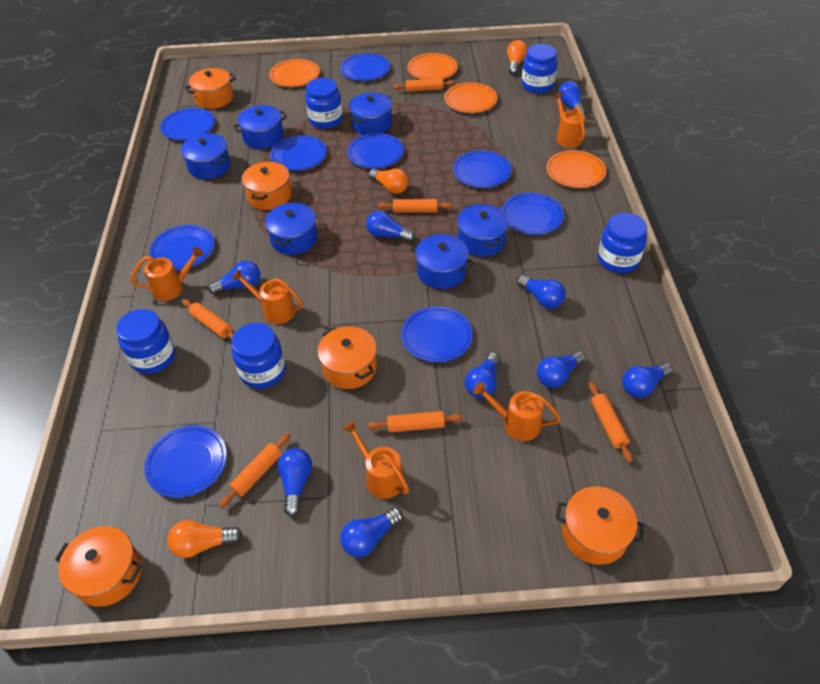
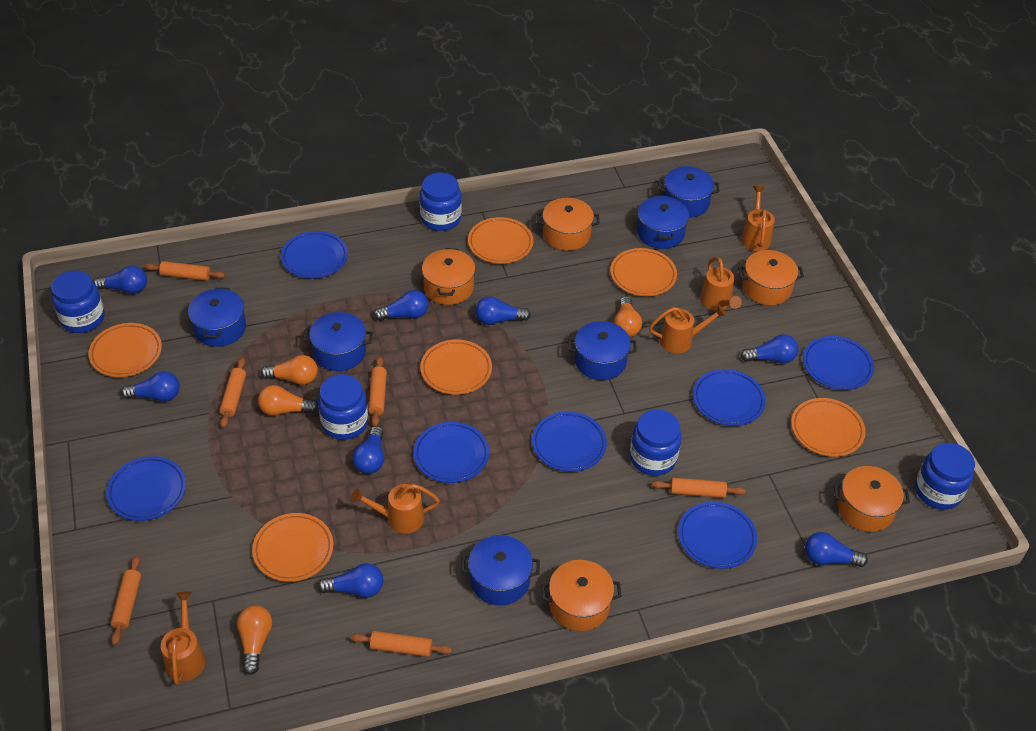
blue light bulb: [208,261,260,294] [278,448,312,517] [340,507,403,557] [366,211,415,242] [465,352,501,398] [517,275,566,309] [537,350,585,388] [558,81,586,115] [622,362,672,398] = 9 -> [93,266,147,294] [121,371,180,402] [318,563,383,598] [352,426,384,474] [373,290,429,321] [475,296,531,325] [740,334,798,364] [805,532,868,567] = 8
blue plate: [144,426,227,498] [150,225,215,270] [160,108,215,140] [270,135,327,171] [340,53,390,81] [347,133,404,169] [401,306,473,363] [453,150,512,188] [502,193,564,235] = 9 -> [106,456,186,521] [281,231,348,279] [414,422,489,483] [532,412,607,472] [678,502,757,569] [693,369,766,426] [803,336,874,390] = 7
orange light bulb: [167,520,243,558] [369,168,408,194] [507,40,528,75] = 3 -> [237,606,272,675] [258,385,318,416] [261,355,318,385] [613,296,642,337] = 4
orange plate: [269,59,320,87] [408,53,458,79] [444,82,497,113] [546,150,606,188] = 4 -> [88,323,162,377] [252,513,333,582] [420,340,492,395] [468,217,533,264] [610,248,677,296] [791,398,866,457] = 6

